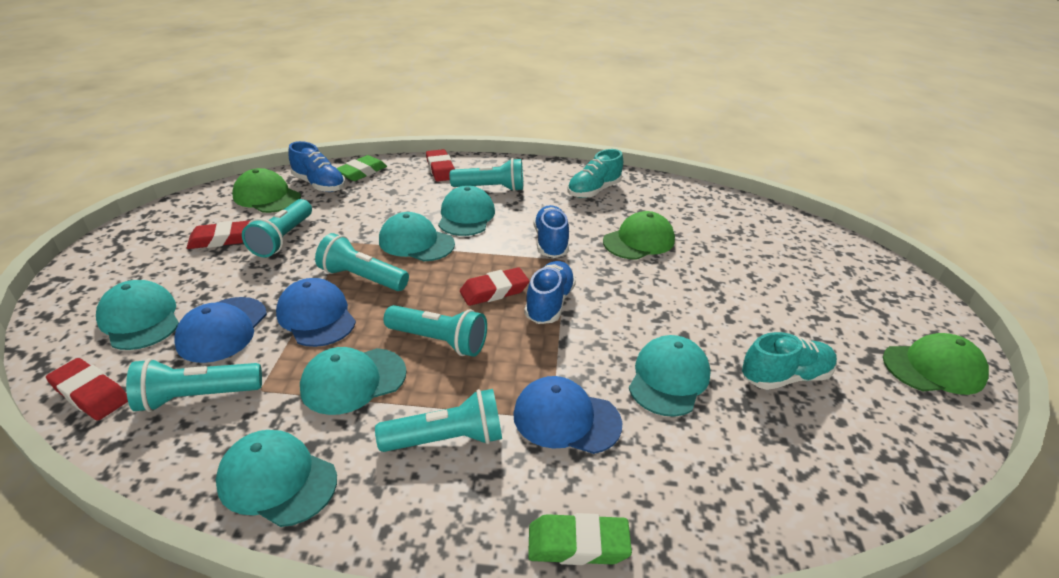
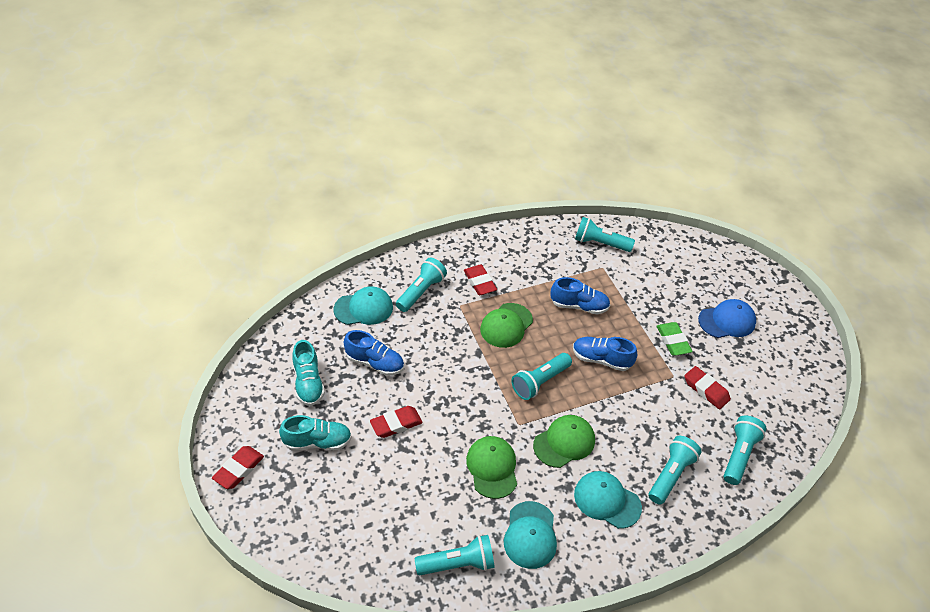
blue cap: [174,297,267,363] [276,278,356,347] [513,376,622,454] = 3 -> [698,299,756,338] = 1
green eraser: [337,155,387,181] [528,513,632,565] = 2 -> [657,322,693,356] = 1
turquoise cap: [96,280,179,350] [216,430,337,527] [300,347,407,415] [379,212,455,261] [438,185,495,236] [629,335,711,417] = 6 -> [334,286,393,325] [504,501,557,569] [574,471,642,529] = 3

